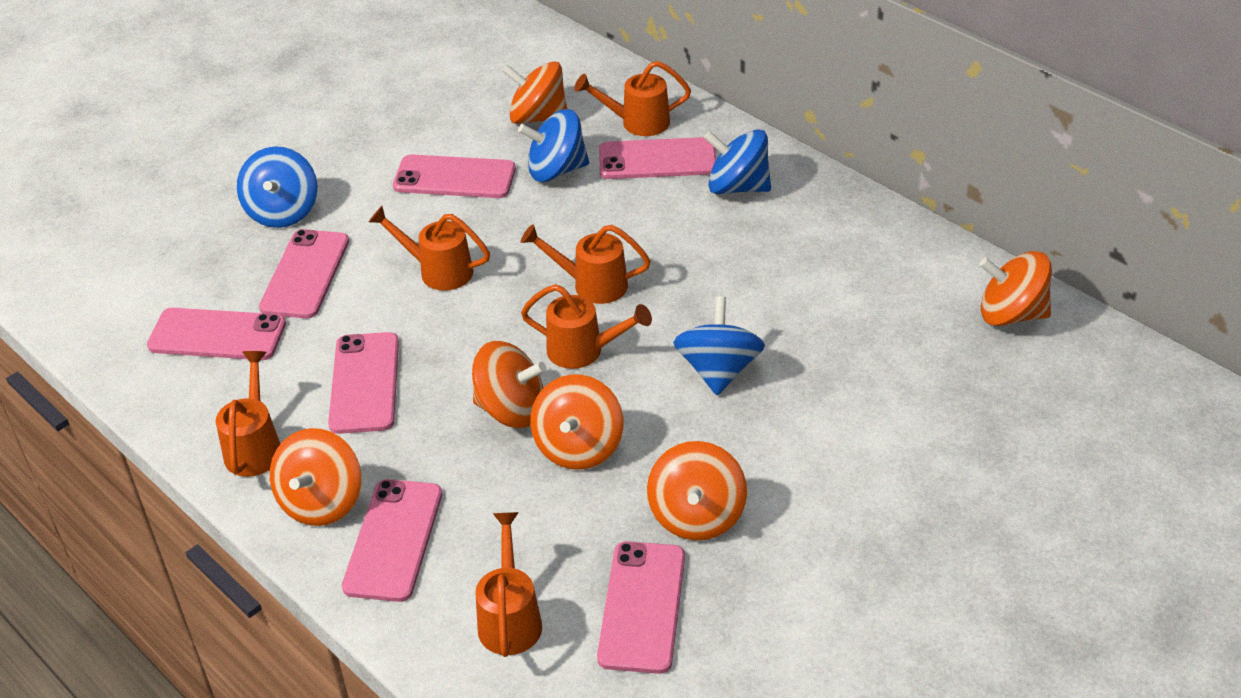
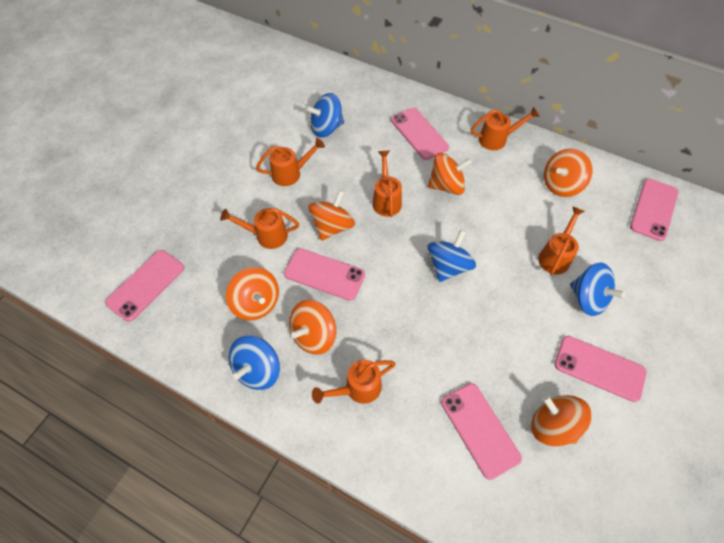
pink phone: [147,308,286,360] [259,229,349,318] [328,332,399,434] [342,479,442,602] [393,155,516,198] [597,541,685,674] [599,137,716,179] = 7 -> [105,250,184,322] [284,248,365,301] [391,108,449,160] [441,383,522,480] [555,336,646,402] [630,179,678,241] = 6

